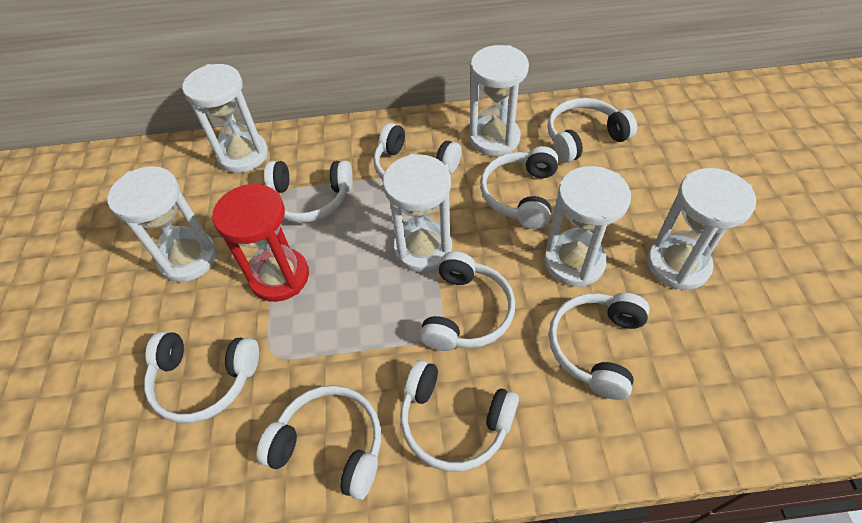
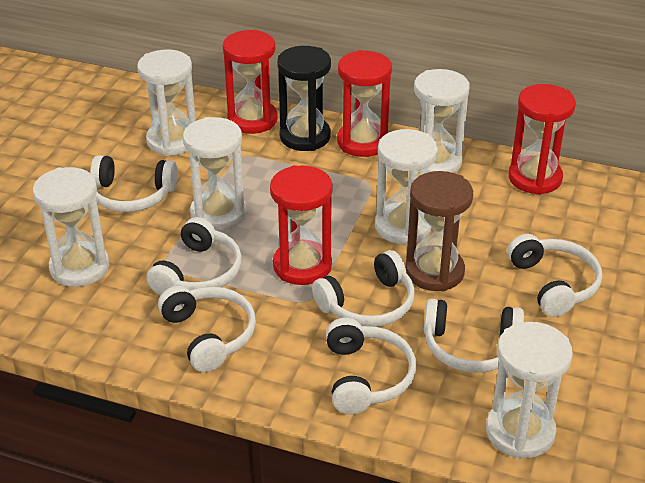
black hourglass: none = 0 -> [277,46,331,151] = 1
brown hourglass: none = 0 -> [405,171,473,291] = 1
red hourglass: [212,183,309,302] = 1 -> [223,30,278,134] [270,165,333,285] [337,50,392,157] [508,84,576,195] = 4
white headphones: [144,331,259,423] [256,385,381,500] [264,161,352,223] [374,123,462,180] [400,360,519,472] [419,251,515,351] [480,146,559,229] [548,98,637,163] [549,293,650,400] = 9 -> [90,155,178,212] [146,217,242,295] [158,286,256,372] [312,250,415,327] [326,318,416,414] [424,299,524,373] [507,234,602,317] = 7

